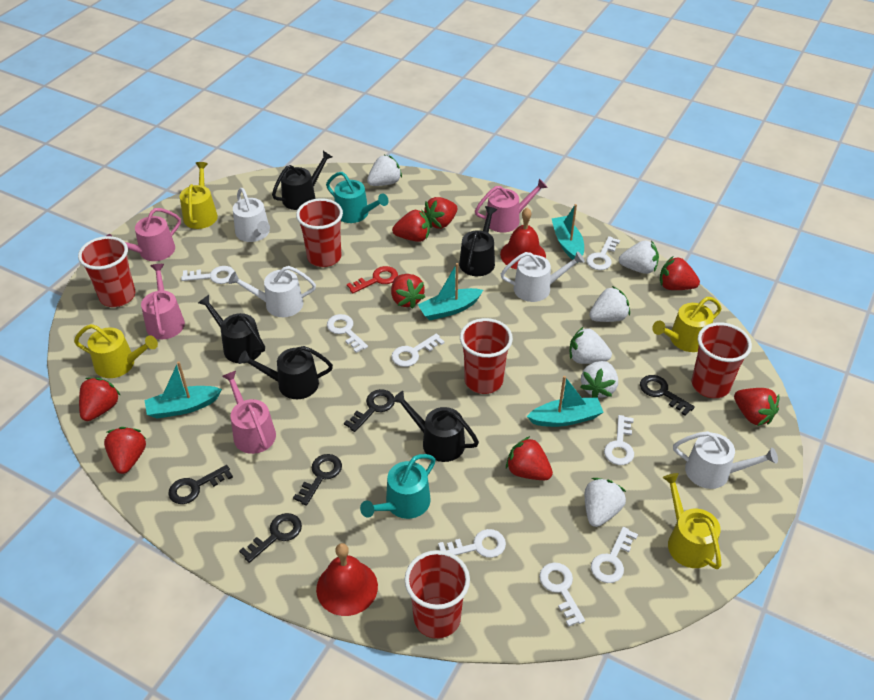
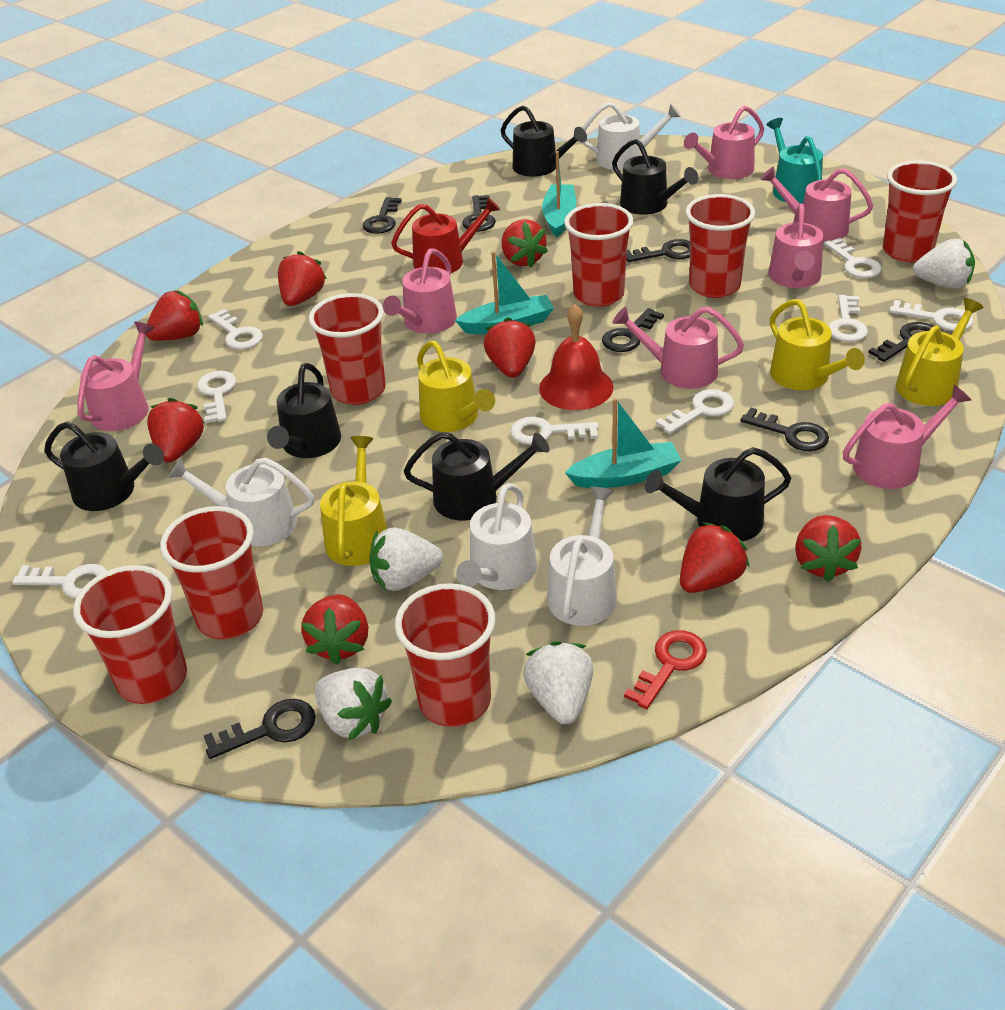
black key: [168,465,233,504] [239,513,302,563] [293,454,342,506] [344,389,395,432] [640,375,695,416] = 5 -> [204,699,316,759] [362,197,402,234] [462,195,496,232] [602,308,664,352] [626,239,690,262] [740,408,829,451] [868,322,933,362] = 7
black watering can: [198,295,265,363] [238,346,333,399] [272,151,332,210] [392,391,479,462] [459,206,497,276] = 5 -> [44,422,164,511] [267,363,341,458] [404,432,550,520] [501,105,587,177] [612,139,699,215] [645,447,791,542] = 6
pink watering can: [107,208,181,261] [141,264,185,339] [222,371,276,454] [475,179,548,232] = 4 -> [77,322,154,431] [383,248,457,334] [613,307,744,389] [684,105,764,179] [760,166,873,242] [768,204,824,288] [843,385,971,489] = 7
red bell: [316,543,378,616] [500,208,546,270] = 2 -> [539,304,613,410] = 1
red cup: [78,236,135,307] [296,198,343,267] [405,550,470,639] [460,318,513,394] [692,322,752,398] = 5 -> [73,565,187,704] [160,506,263,639] [309,293,386,405] [395,583,495,727] [564,203,634,307] [685,194,755,298] [883,160,957,263] = 7
red watering can: none = 0 -> [391,197,500,273] = 1
turquoise boat: [145,361,222,419] [418,263,483,320] [527,376,604,427] [551,204,584,263] = 4 -> [455,251,554,334] [542,151,576,238] [565,398,681,488] = 3
turquoise watering can: [326,172,389,223] [360,454,436,519] = 2 -> [766,118,823,204] = 1
white strawberry: [367,155,402,186] [570,326,612,364] [580,361,618,398] [585,478,626,527] [589,286,630,322] [619,240,659,274] = 6 -> [315,668,392,741] [369,528,443,591] [523,641,593,724] [913,239,975,289] = 4

